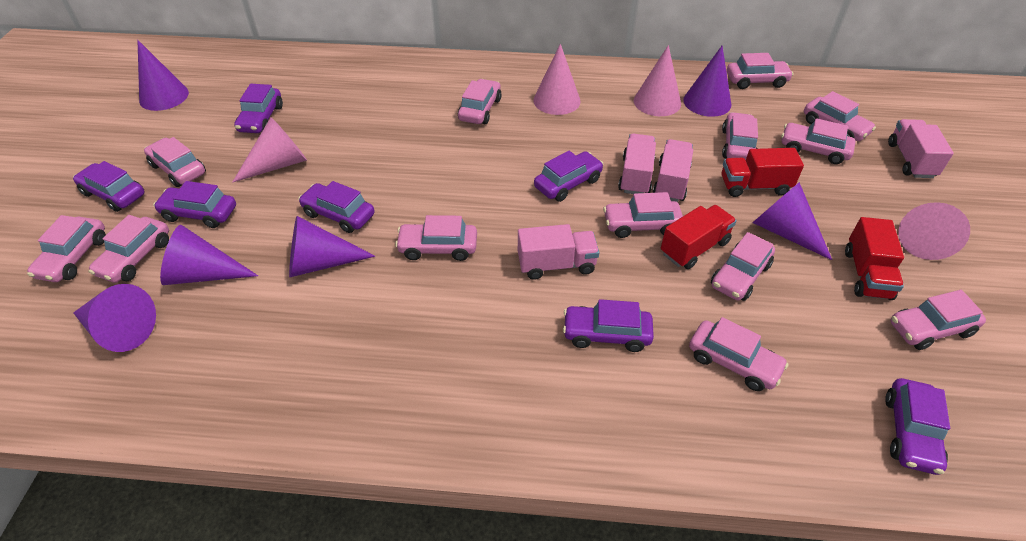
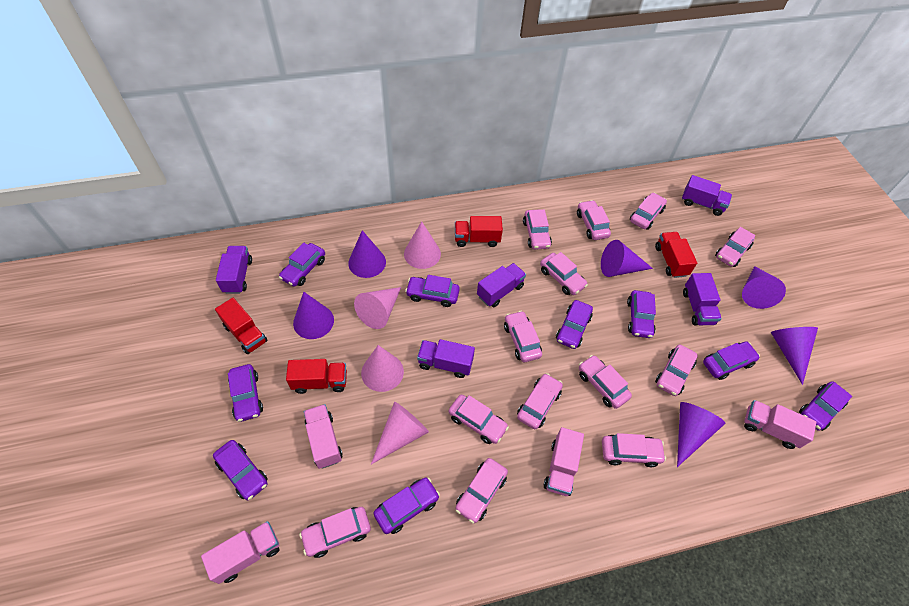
purple car: [73,161,145,212] [153,181,236,228] [234,84,283,133] [298,181,375,233] [534,151,604,202] [563,299,654,352] [885,378,950,475] = 7 -> [213,440,268,500] [228,364,263,422] [279,243,325,287] [373,477,440,534] [405,275,460,307] [556,300,593,349] [627,290,656,338] [703,341,760,380] [799,381,852,431] = 9
purple truck: none = 0 -> [216,246,252,294] [417,339,475,378] [477,263,526,307] [682,175,732,216] [683,273,722,325] = 5
red truck: [661,205,737,269] [722,148,804,197] [845,217,904,300] = 3 -> [215,298,268,354] [286,359,347,394] [455,216,503,247] [655,232,697,278] = 4

